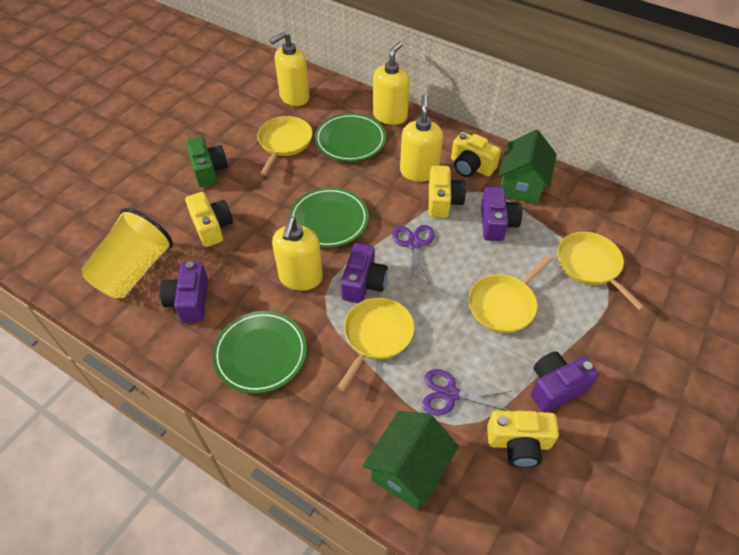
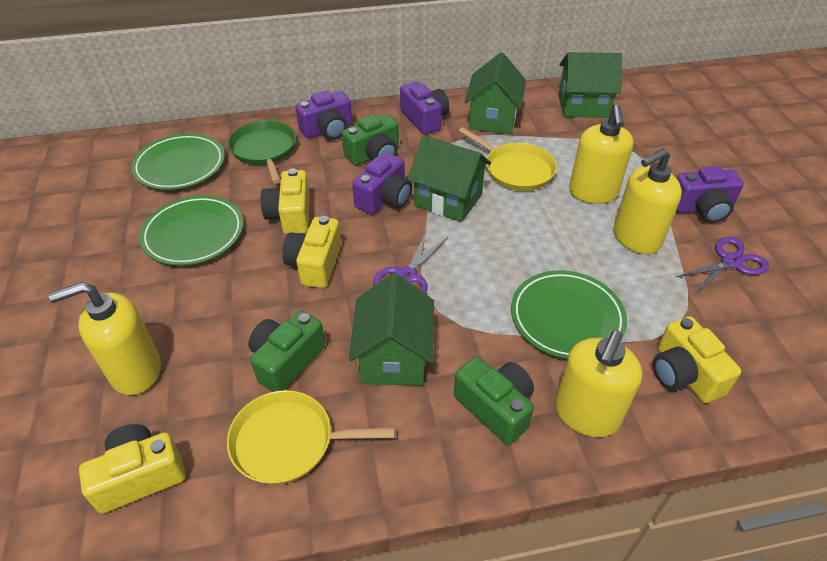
green camera: [185,137,228,187] = 1 -> [248,310,325,392] [342,114,399,165] [454,357,534,445] = 3
green house: [363,411,459,510] [498,130,557,205] = 2 -> [349,273,434,386] [407,135,491,222] [465,52,526,134] [558,52,622,118] = 4
green pan: none = 0 -> [228,120,296,184] = 1
yellow cup: [81,208,173,298] = 1 -> none = 0
yellow pan: [257,116,313,175] [337,298,414,391] [468,255,553,333] [558,232,645,310] = 4 -> [227,390,395,485] [459,127,557,191] = 2

